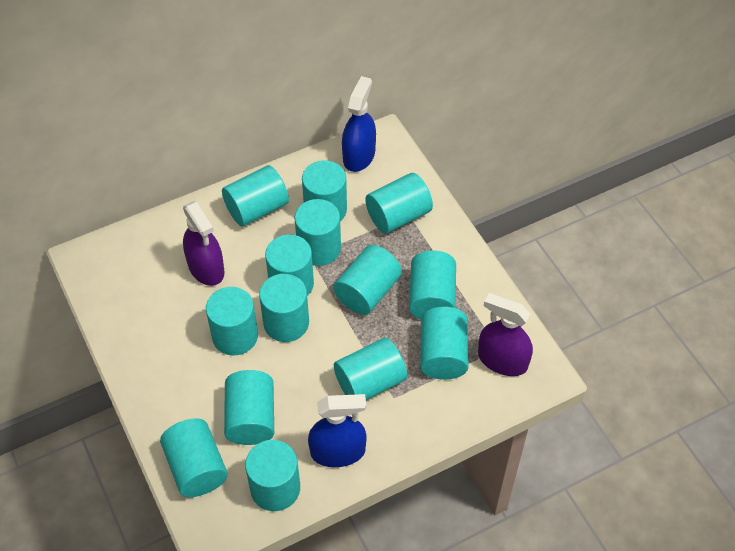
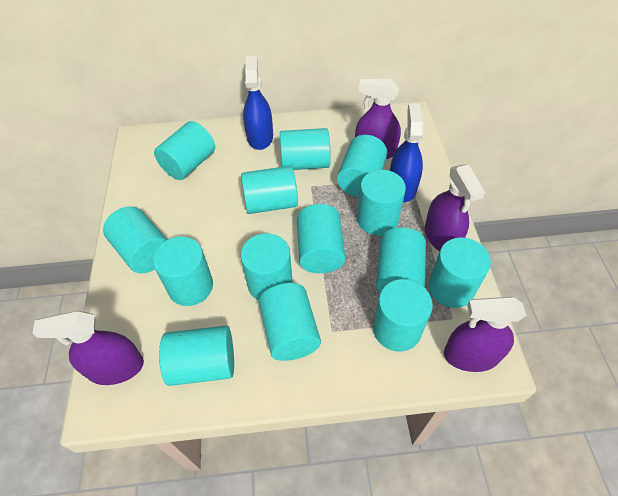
purple spray bottle: [183,201,225,286] [478,293,533,376] = 2 -> [32,311,144,385] [355,79,401,159] [425,164,485,251] [444,297,526,372] = 4

